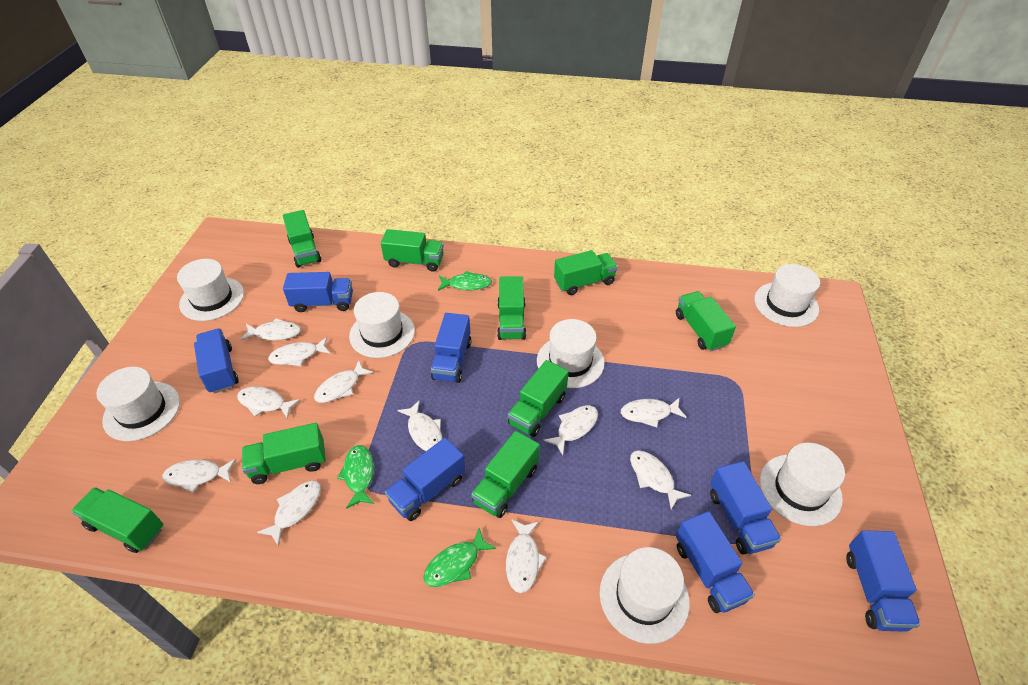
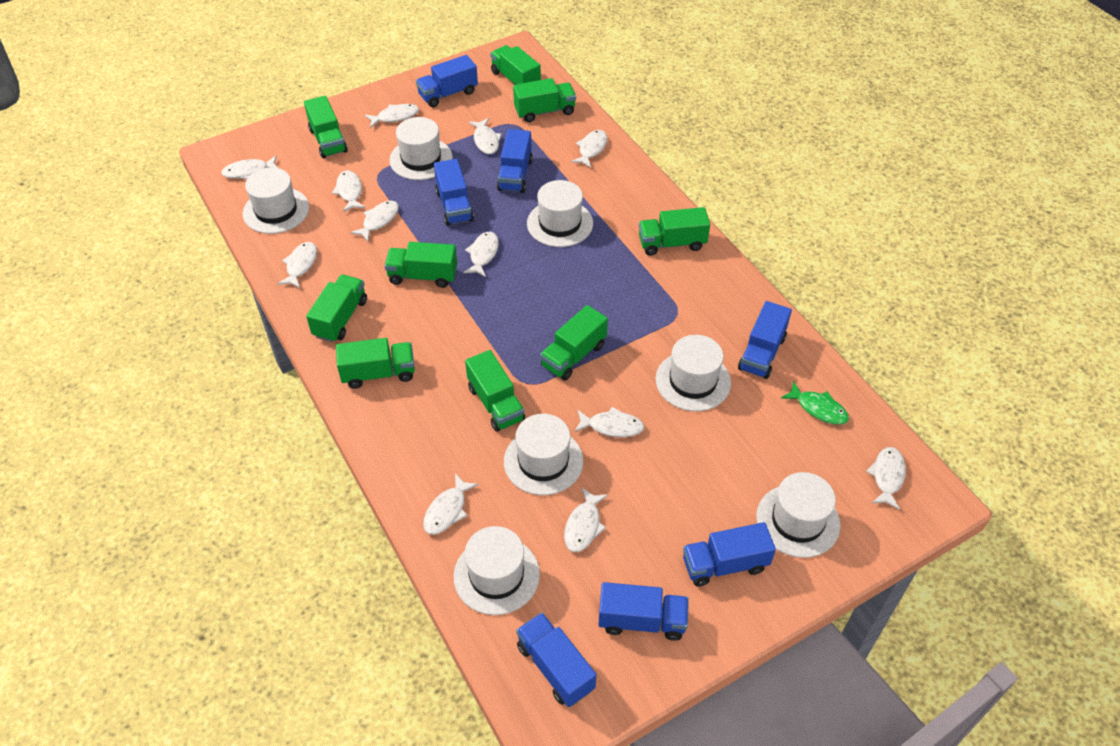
green fish: [337,445,374,509] [423,528,496,587] [438,271,492,291] = 3 -> [781,381,849,425] = 1
white fish: [162,459,236,493] [237,386,300,419] [240,318,301,341] [257,480,321,547] [268,337,330,366] [314,360,373,403] [397,400,443,451] [506,519,547,593] [543,405,598,455] [621,397,687,427] [630,450,691,510] = 11 -> [221,156,278,179] [278,242,317,288] [332,171,365,212] [350,201,399,241] [365,104,419,128] [423,473,479,535] [463,232,499,277] [469,118,502,154] [564,488,608,552] [571,130,608,168] [574,407,645,438] [866,447,906,510] = 12

